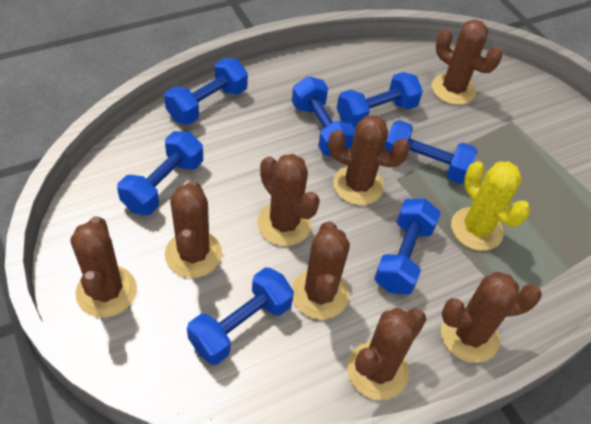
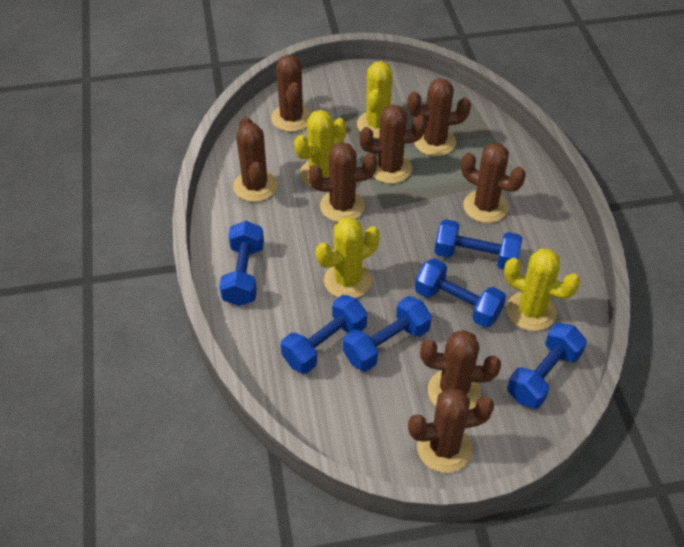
blue dumbbell: [117,131,203,215] [164,58,248,125] [187,267,294,365] [292,76,355,156] [337,72,423,128] [374,199,441,295] [384,120,477,184] = 7 -> [219,221,264,306] [281,295,367,374] [343,296,432,371] [415,258,506,328] [434,219,522,270] [507,323,587,409] = 6
yellow cactus: [451,161,531,251] = 1 -> [294,110,346,188] [316,217,380,298] [357,61,393,139] [504,248,580,331] = 4

